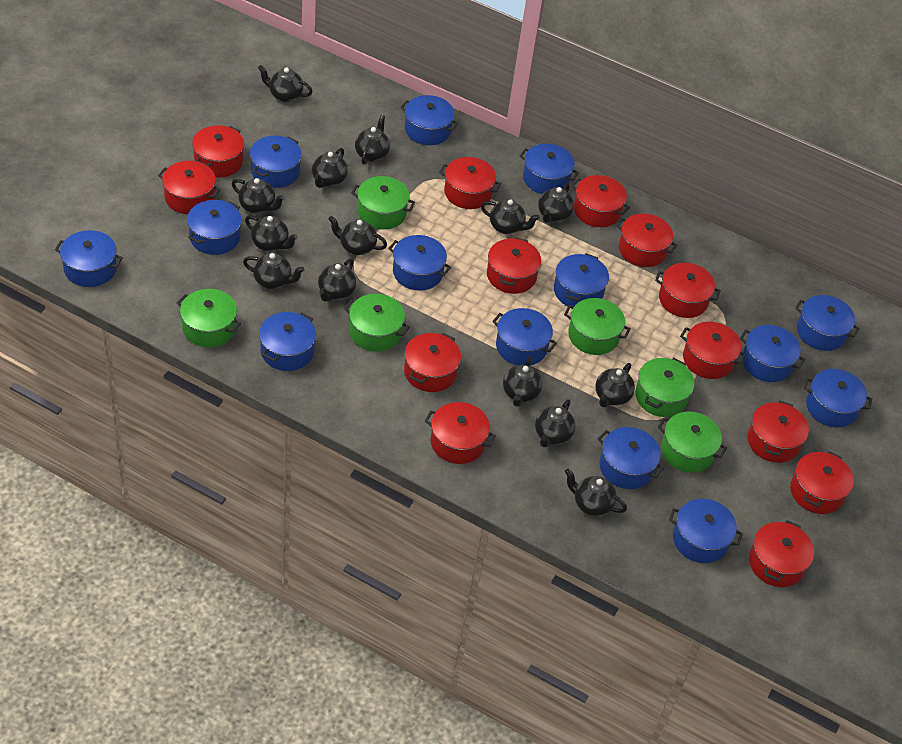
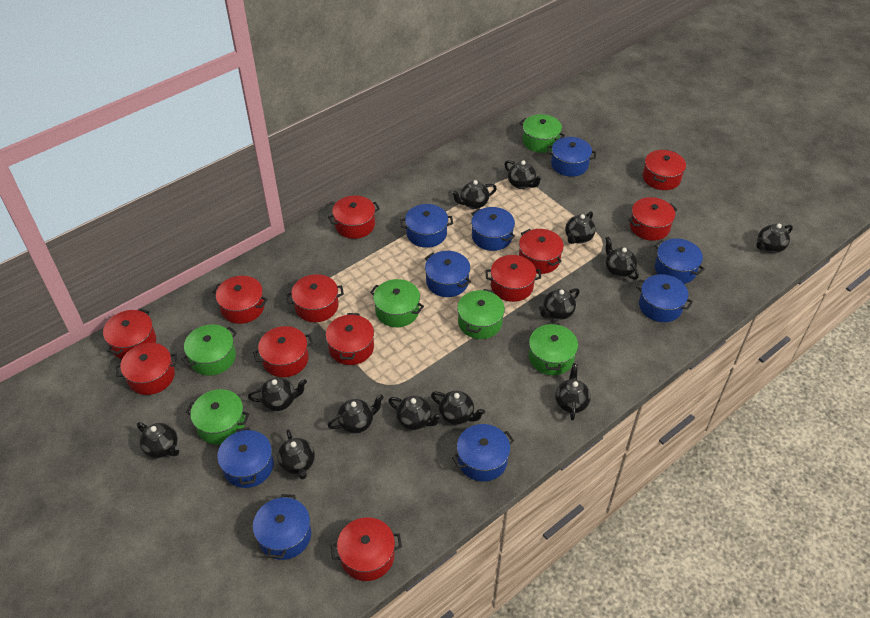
black teapot: [231,178,285,214] [243,253,305,289] [245,215,298,252] [258,65,313,102] [312,148,348,188] [318,258,356,302] [328,216,387,255] [355,115,390,165] [481,199,539,234] [503,356,542,407] [535,399,575,447] [538,183,574,223] [565,468,627,516] [595,363,635,407] = 14 -> [137,422,179,458] [248,377,307,411] [277,429,315,480] [328,394,384,434] [388,396,442,430] [431,391,485,425] [451,180,497,209] [504,160,543,189] [539,288,580,320] [555,363,591,420] [565,211,596,244] [605,236,639,280] [756,224,793,253] = 13
blue pot: [55,230,123,287] [187,200,242,255] [250,136,302,188] [259,312,316,371] [388,235,451,290] [400,95,459,145] [492,308,557,365] [519,144,579,194] [554,253,609,306] [598,427,664,489] [669,499,743,563] [740,325,805,382] [795,295,860,351] [804,369,872,428] = 14 -> [217,427,274,488] [253,494,311,560] [400,204,453,248] [425,251,471,297] [452,424,514,481] [471,207,515,251] [547,137,596,177] [636,274,693,322] [654,238,705,284] = 9
red pot: [158,161,220,214] [192,125,244,178] [404,333,461,392] [425,402,496,464] [439,157,501,209] [487,237,541,294] [572,175,630,227] [616,213,677,267] [655,263,721,318] [680,322,746,379] [747,401,809,463] [749,520,814,587] [790,451,854,514] = 13 -> [103,308,156,359] [116,343,178,395] [212,276,268,324] [253,326,313,377] [286,274,344,322] [326,313,374,365] [328,195,380,239] [331,517,402,581] [485,255,541,302] [519,229,564,274] [628,197,677,241] [643,150,686,190] = 12

